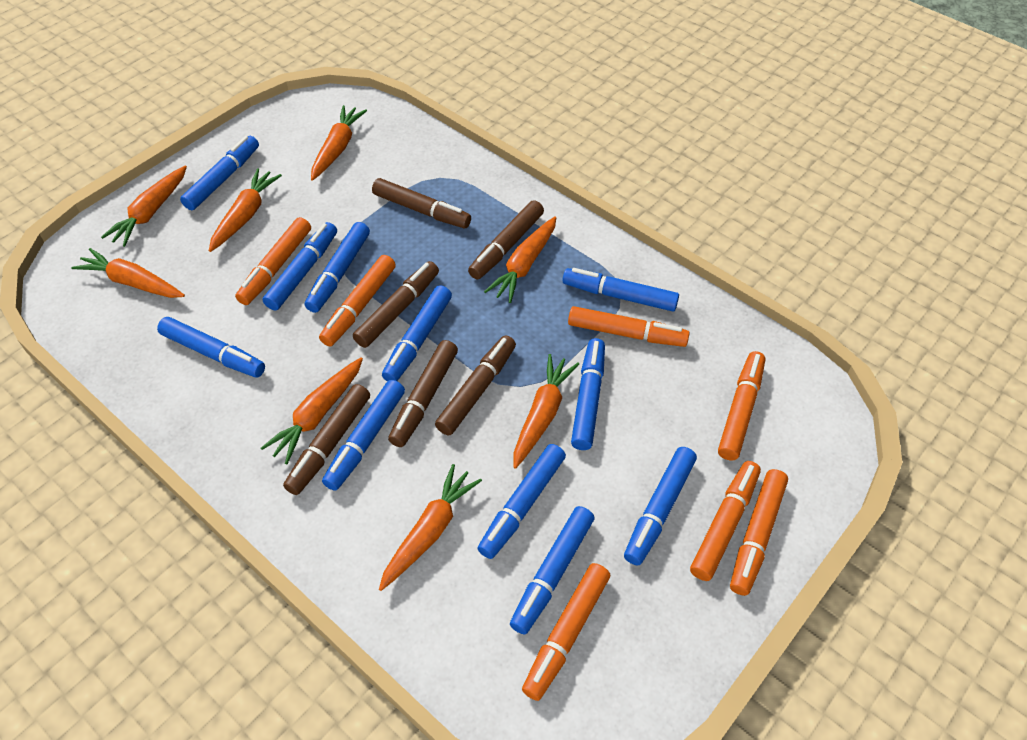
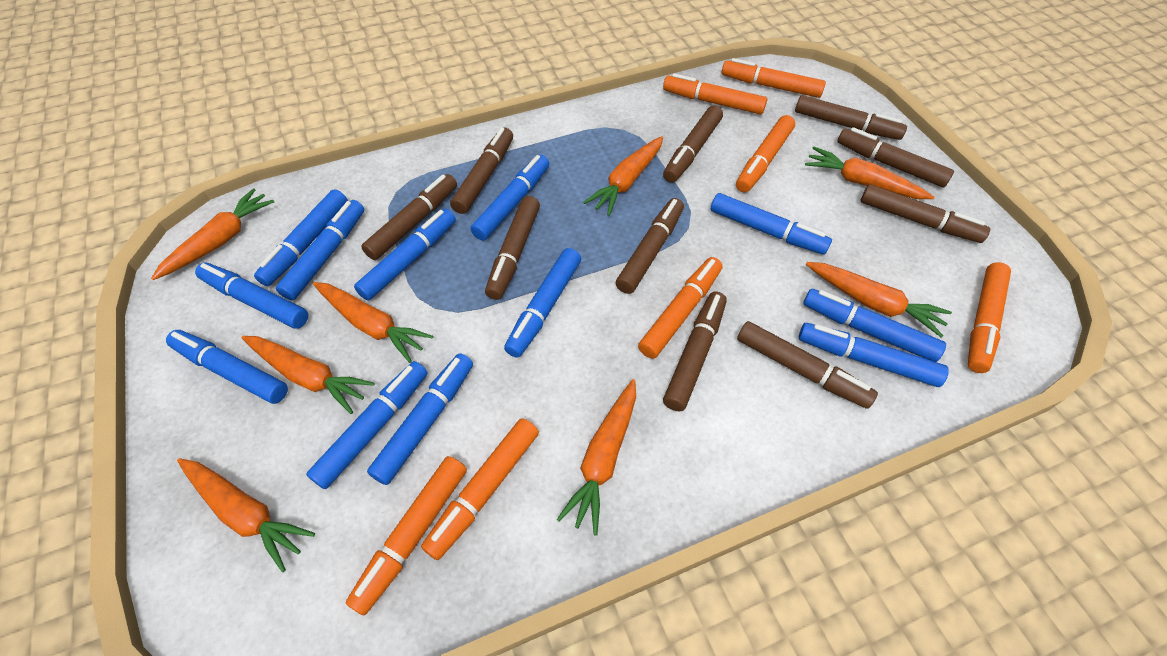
blue marker: [157,317,265,378] [180,136,259,210] [263,222,337,310] [305,222,370,313] [322,380,405,491] [382,285,452,381] [477,444,566,559] [510,506,594,635] [563,268,679,312] [571,338,605,450] [624,447,697,566] = 11 -> [166,330,288,404] [195,262,308,329] [254,189,348,286] [276,200,364,300] [306,361,428,489] [354,209,456,301] [367,353,473,485] [470,155,549,241] [504,248,581,358] [711,193,832,255] [799,323,949,387] [803,289,946,362] = 12
brown marker: [283,384,370,495] [353,261,439,348] [372,178,471,228] [388,340,458,447] [435,335,516,436] [468,200,544,279] = 6 -> [361,174,457,260] [450,128,513,214] [485,196,540,300] [616,198,684,294] [663,105,723,183] [663,291,727,411] [737,321,878,409] [795,95,907,140] [837,127,954,187] [861,184,990,243] = 10

